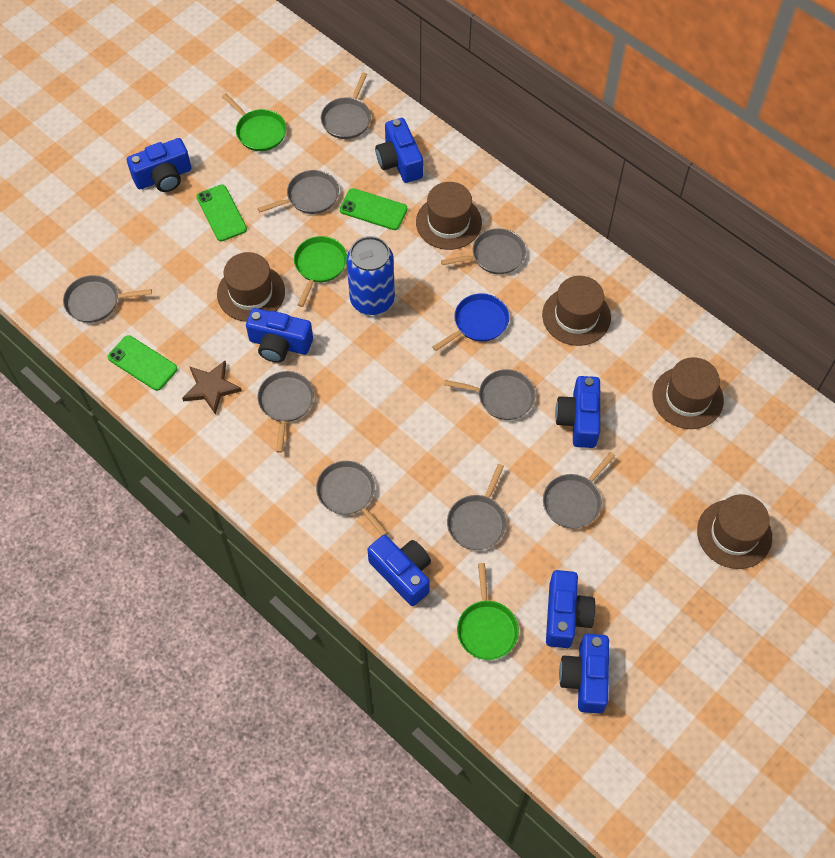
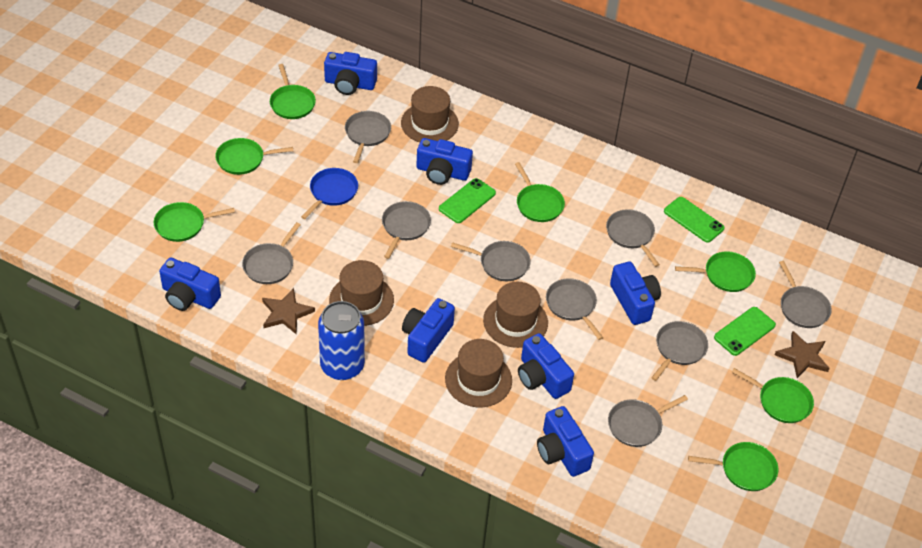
brown hat: [217,252,285,322] [416,182,482,250] [542,276,611,346] [652,357,724,429] [697,494,772,569] = 5 -> [329,260,394,326] [401,86,459,142] [445,339,512,407] [483,282,548,348] = 4
brown star: [182,361,242,415] = 1 -> [262,288,315,335] [775,331,830,378] = 2
green pan: [222,93,286,151] [294,236,347,307] [457,563,519,660] = 3 -> [154,202,235,242] [215,138,293,175] [270,64,316,119] [515,162,565,222] [675,251,756,292] [688,442,778,491] [732,368,814,423] = 7

